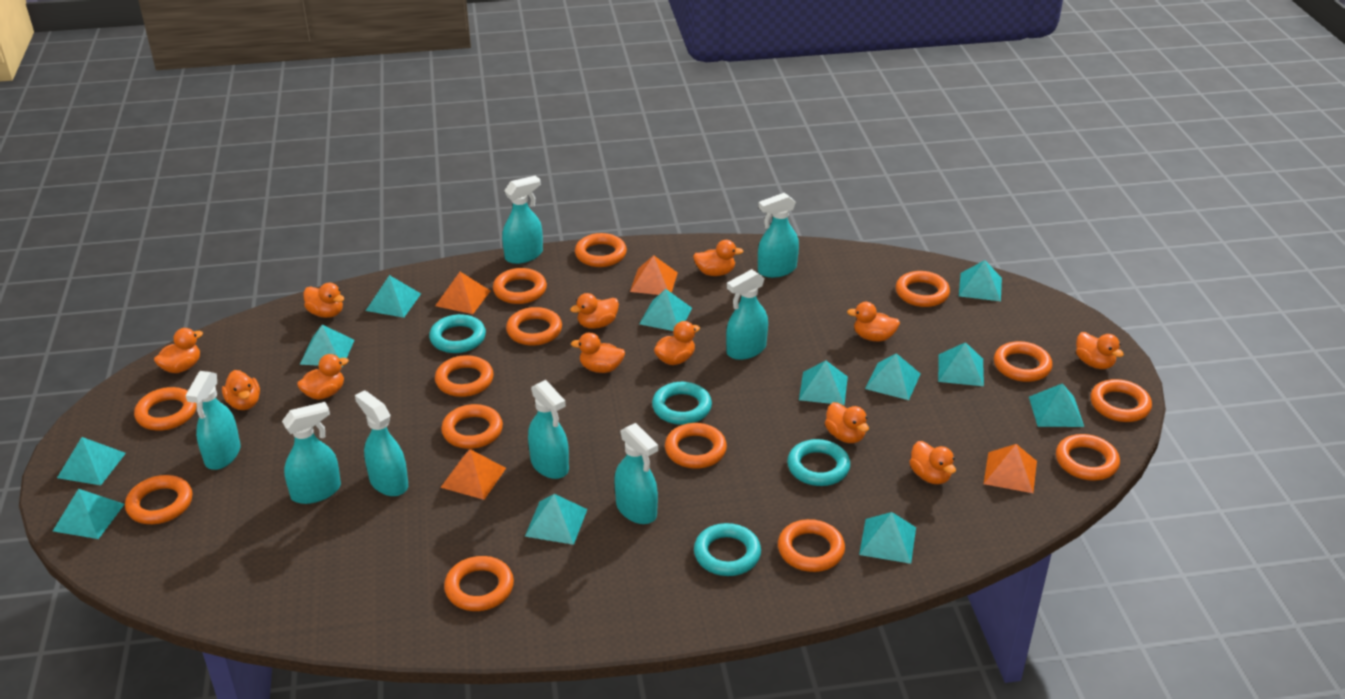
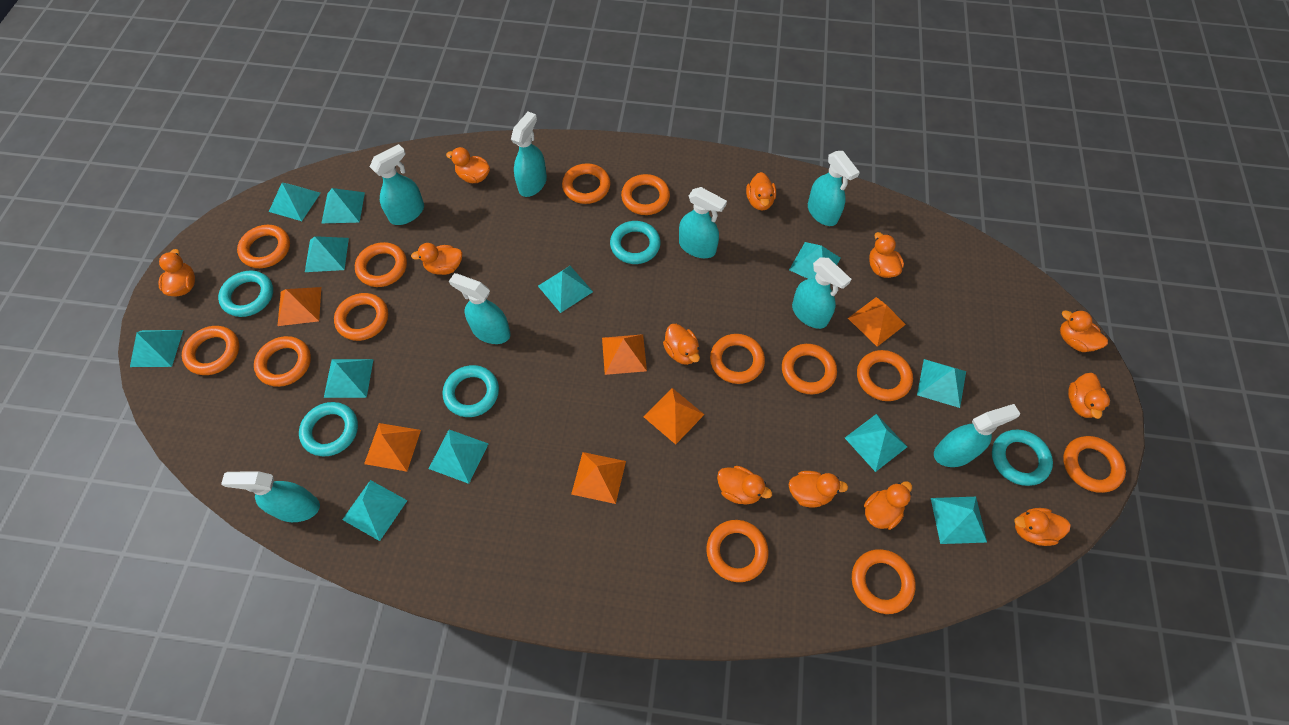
orange pyramid: [435,272,490,314] [440,449,506,500] [630,255,678,295] [984,444,1037,493] = 4 -> [278,287,321,326] [364,423,421,472] [571,452,626,504] [602,334,647,375] [644,388,705,444] [848,297,906,347] = 6
orange ring: [125,475,192,524] [134,387,197,431] [435,355,494,397] [441,404,503,449] [444,556,514,611] [493,268,547,304] [506,307,562,346] [575,233,627,267] [665,423,727,469] [778,519,845,572] [896,271,950,307] [994,341,1052,382] [1056,434,1120,481] [1090,379,1152,422] = 14 -> [182,326,239,375] [237,225,290,268] [254,336,311,387] [334,293,388,341] [355,242,407,287] [562,163,610,204] [621,174,670,215] [706,520,769,582] [710,334,765,384] [782,344,837,394] [852,549,916,614] [857,350,913,401] [1063,436,1126,493] = 13
turquoise ring: [429,314,486,353] [652,382,712,425] [694,523,761,576] [787,439,850,486] = 4 -> [218,271,273,317] [299,402,358,456] [442,365,499,417] [610,221,661,264] [992,430,1053,486] = 5

